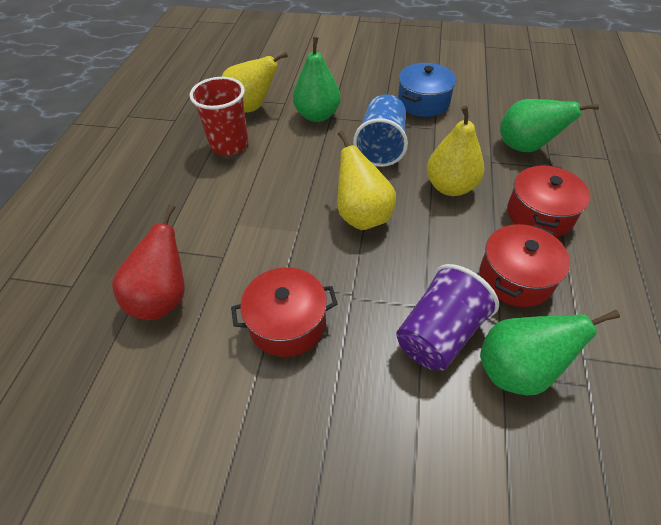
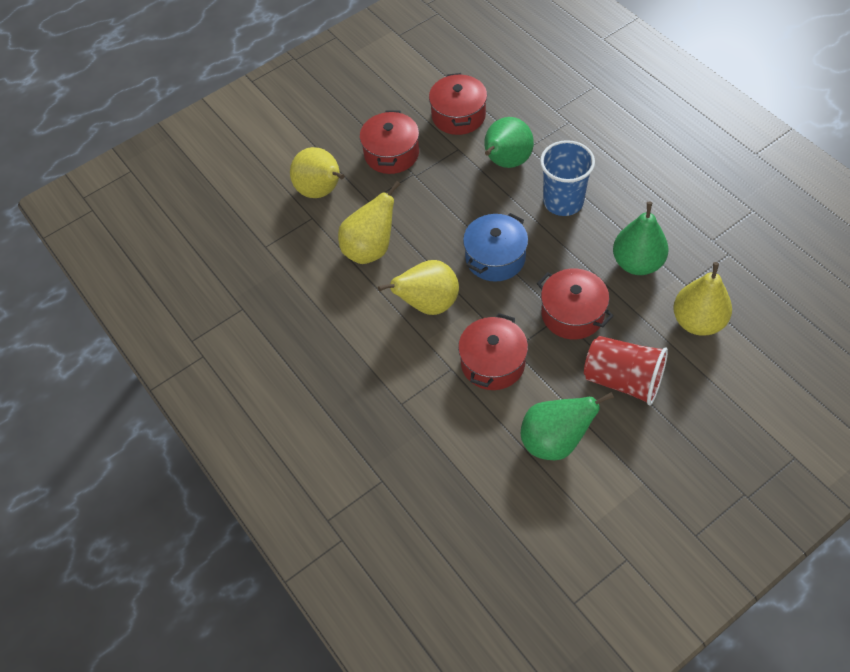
purple cup: [396,264,499,371] = 1 -> none = 0
red pear: [112,204,185,320] = 1 -> none = 0
red pot: [231,267,338,357] [480,224,570,307] [507,164,590,237] = 3 -> [360,110,419,174] [429,73,487,135] [458,313,528,390] [537,269,614,339] = 4
yellow pear: [222,52,288,113] [337,131,396,230] [427,106,485,196] = 3 -> [290,147,345,198] [338,181,400,264] [378,260,459,315] [673,262,732,336] = 4

